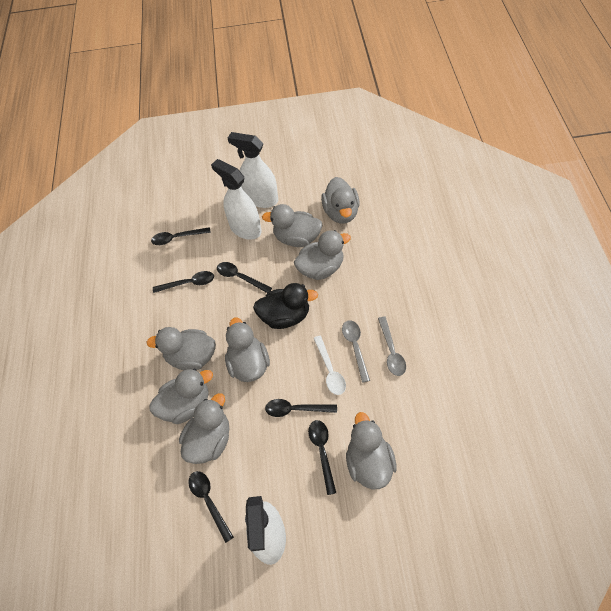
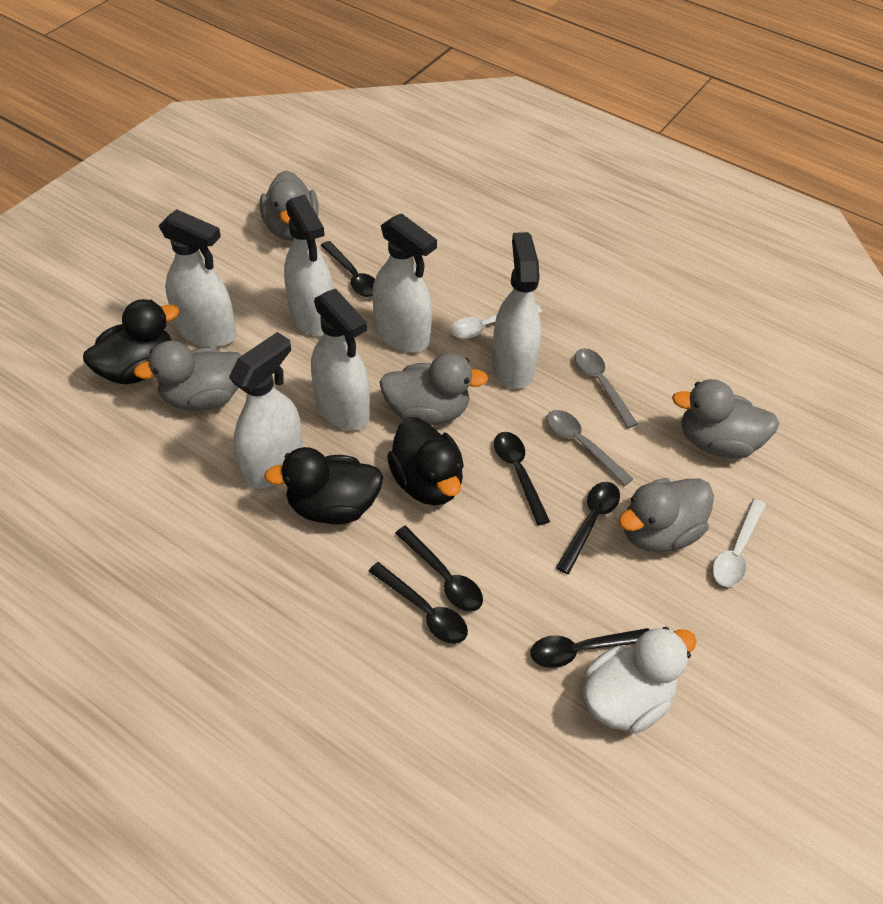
black duck: [253,283,318,329] = 1 -> [83,299,179,385] [264,447,383,524] [387,417,464,505] = 3
grey duck: [147,327,216,370] [149,368,213,424] [179,393,229,464] [225,318,270,382] [262,204,323,247] [294,230,351,280] [321,177,360,224] [346,412,397,489] = 8 -> [134,340,242,411] [260,170,318,241] [380,352,488,425] [619,478,714,552] [672,379,779,459] = 5
white duck: none = 0 -> [583,627,697,734] = 1
white spoon: [313,336,346,395] = 1 -> [450,304,542,339] [712,499,766,587] = 2
white spray bottle: [211,159,261,240] [228,132,278,208] [245,496,286,565] = 3 -> [159,209,236,347] [229,332,303,489] [284,195,333,336] [311,289,370,431] [373,213,437,353] [492,232,541,389] = 6

